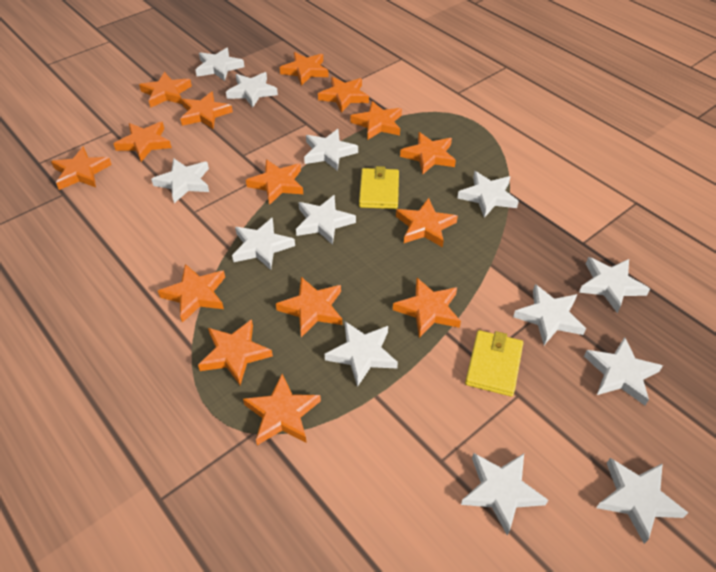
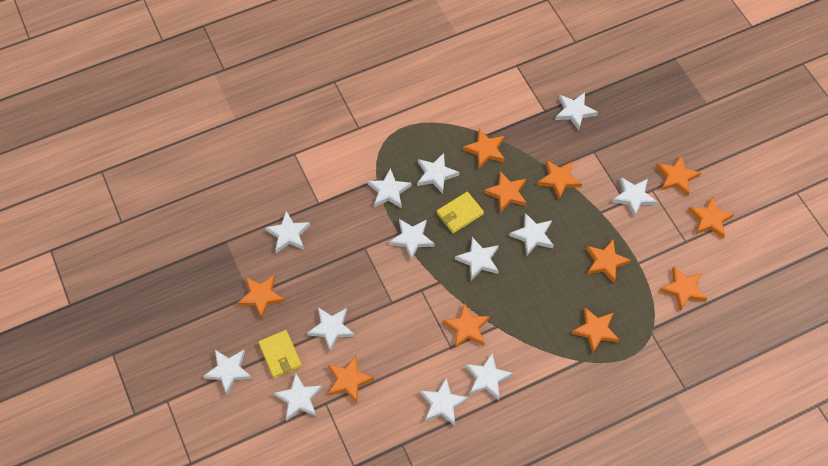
orange star: [51,147,112,190] [114,122,172,162] [139,72,192,108] [158,264,225,323] [180,91,233,129] [198,319,273,385] [243,374,321,445] [246,160,303,205] [276,277,342,337] [280,52,329,86] [318,77,369,113] [350,101,402,140] [393,278,461,338] [396,198,458,247] [400,132,456,175] = 15 -> [237,275,285,318] [328,356,374,403] [443,303,490,348] [463,129,505,168] [484,171,527,212] [537,160,582,200] [571,308,619,353] [586,240,631,283] [656,155,701,196] [660,266,707,311] [688,197,734,238] = 11

